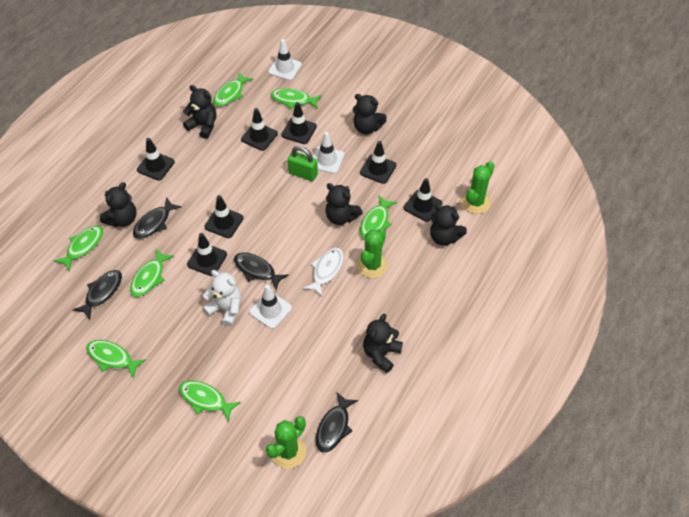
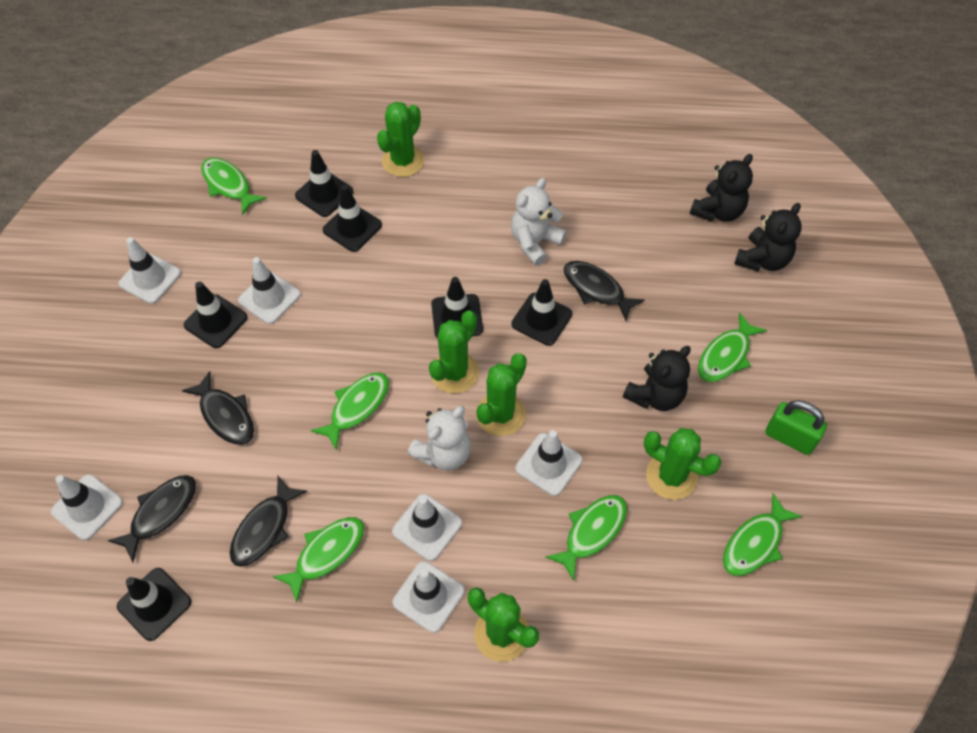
black teddy bear: [100,182,136,227] [183,85,217,139] [325,183,363,225] [353,94,387,134] [363,314,403,373] [430,204,467,246] = 6 -> [623,346,691,411] [690,154,753,222] [735,203,802,272] = 3
black traffic cone: [137,138,175,181] [187,233,227,276] [205,195,244,238] [241,108,278,151] [282,102,317,144] [360,141,396,184] [404,178,442,222] = 7 -> [117,568,192,641] [184,282,248,348] [295,150,353,217] [323,185,382,252] [431,277,483,338] [512,279,572,346] = 6
green cactus: [266,416,306,469] [357,228,388,278] [461,161,495,214] = 3 -> [377,102,424,177] [429,310,479,394] [468,587,539,662] [476,353,527,436] [644,428,722,500] = 5
green fish: [54,226,103,271] [86,340,146,379] [130,249,174,297] [179,381,241,422] [213,72,253,107] [271,88,322,109] [360,196,397,239] = 7 -> [201,158,267,215] [273,517,364,603] [311,372,389,451] [546,495,627,581] [698,312,767,382] [723,493,802,576] = 6
white fish: [303,248,344,296] = 1 -> none = 0
white teddy bear: [203,270,242,326] = 1 -> [408,406,471,470] [511,178,566,266] = 2
white traffic cone: [249,285,292,329] [268,39,302,81] [313,132,344,174] = 3 -> [51,474,123,540] [119,237,181,304] [238,257,301,324] [392,494,462,561] [392,561,465,633] [515,430,582,496] = 6

